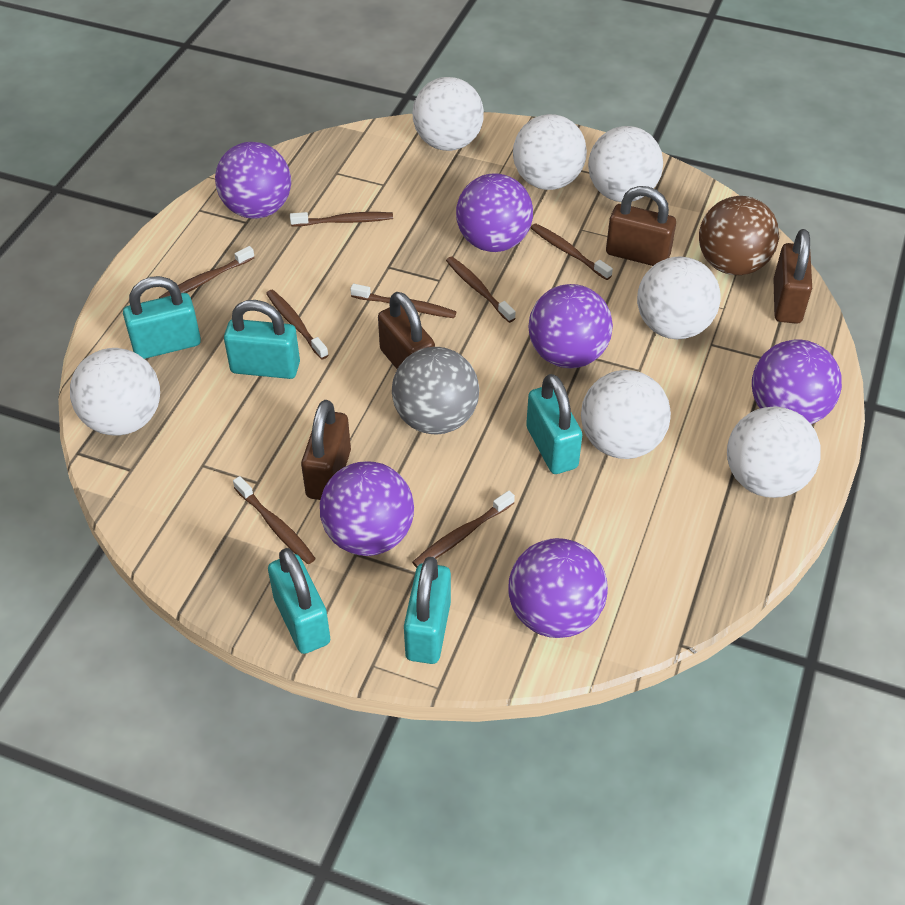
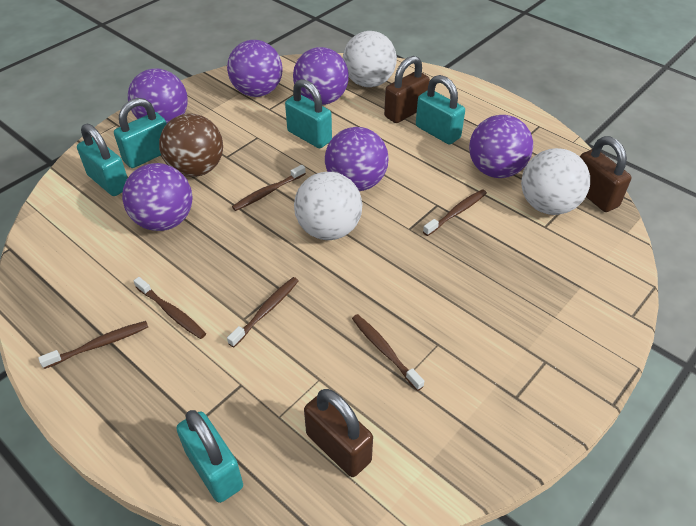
brown padlock: [301,400,351,500] [378,292,435,369] [606,186,676,266] [773,229,812,324] = 4 -> [304,389,373,477] [384,56,430,123] [580,136,632,212] = 3
brown toothbrush: [159,246,255,298] [233,476,316,564] [266,290,328,360] [290,212,393,227] [350,284,456,318] [412,491,515,568] [446,257,516,323] [531,223,613,280] = 8 -> [38,321,148,369] [134,277,206,339] [227,277,299,347] [232,165,306,211] [352,314,424,391] [423,189,487,236] = 6
grey ball: [392,347,479,434] = 1 -> none = 0
white ball: [70,348,160,435] [413,77,484,151] [513,114,587,190] [581,370,671,459] [588,126,663,202] [637,256,721,339] [727,407,820,498] = 7 -> [294,172,362,240] [343,31,397,87] [521,148,590,215] = 3

